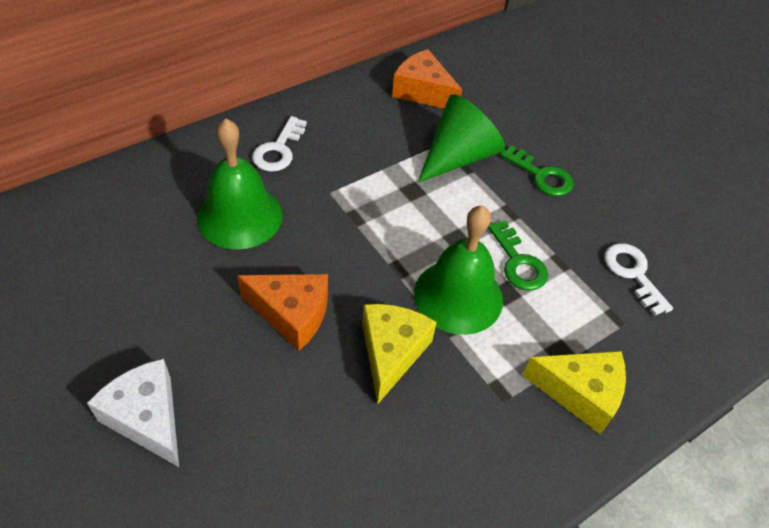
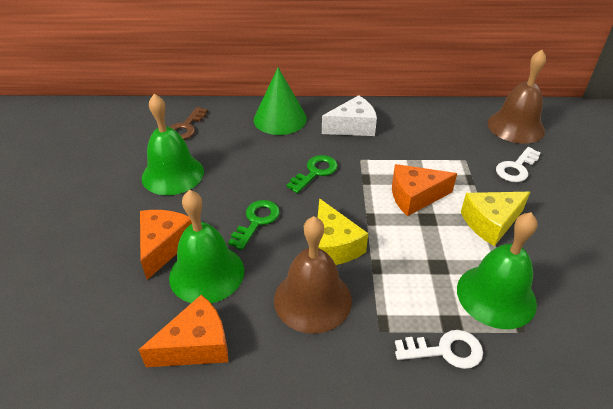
brown bell: none = 0 -> [274,216,352,334] [488,50,546,144] = 2
brown key: none = 0 -> [170,107,208,140] = 1
green bell: [197,119,283,250] [414,205,503,335] = 2 -> [142,94,204,195] [169,190,244,303] [457,212,538,329] = 3
orange cheese: [237,274,328,351] [392,49,462,109] = 2 -> [139,295,228,367] [140,210,192,280] [392,164,457,216] = 3

